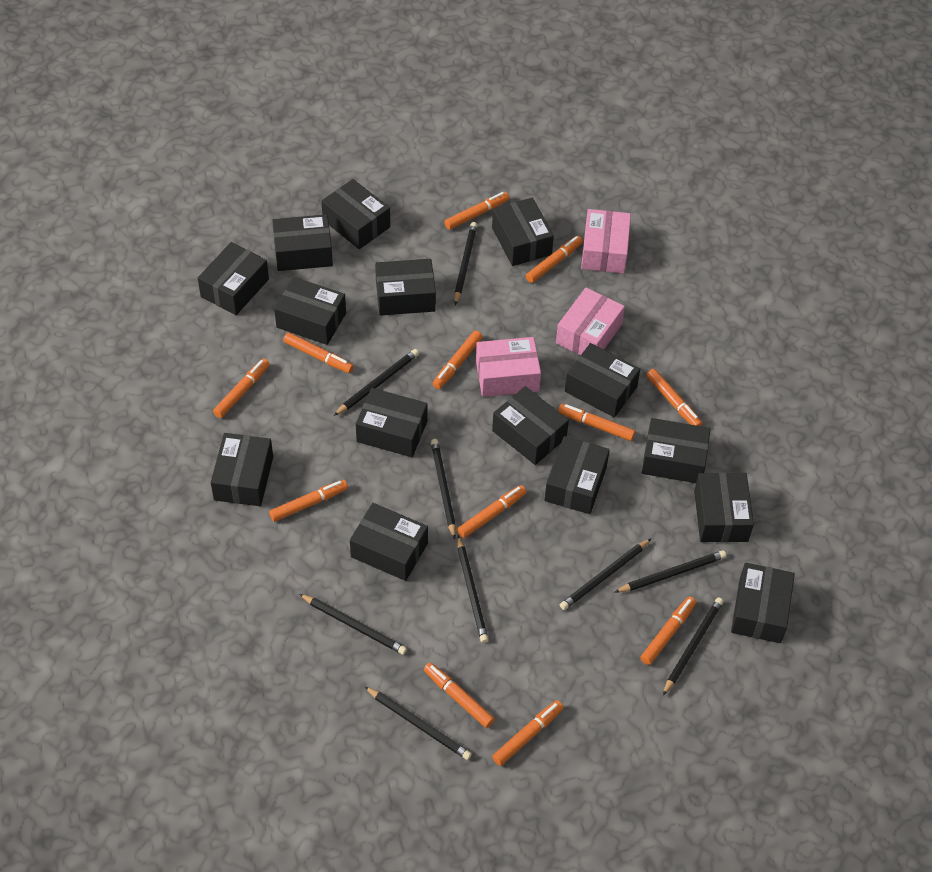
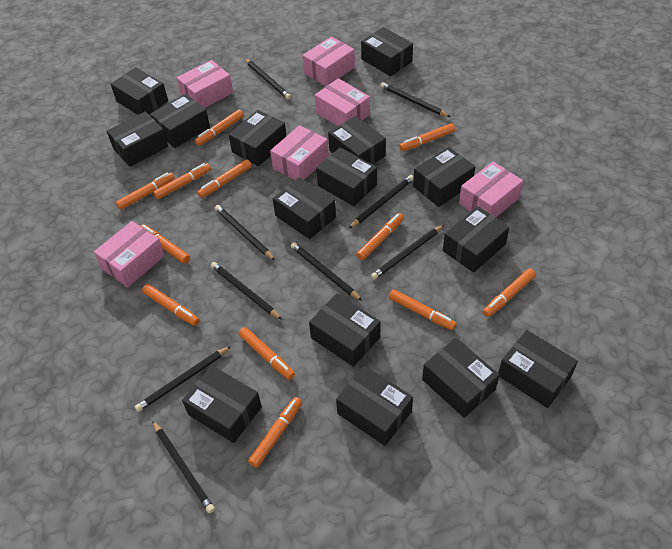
pink box: [476,337,541,397] [556,288,625,355] [581,209,631,273] = 3 -> [94,221,165,288] [177,60,233,108] [270,125,329,180] [302,36,355,86] [315,78,370,126] [459,161,523,217] = 6

